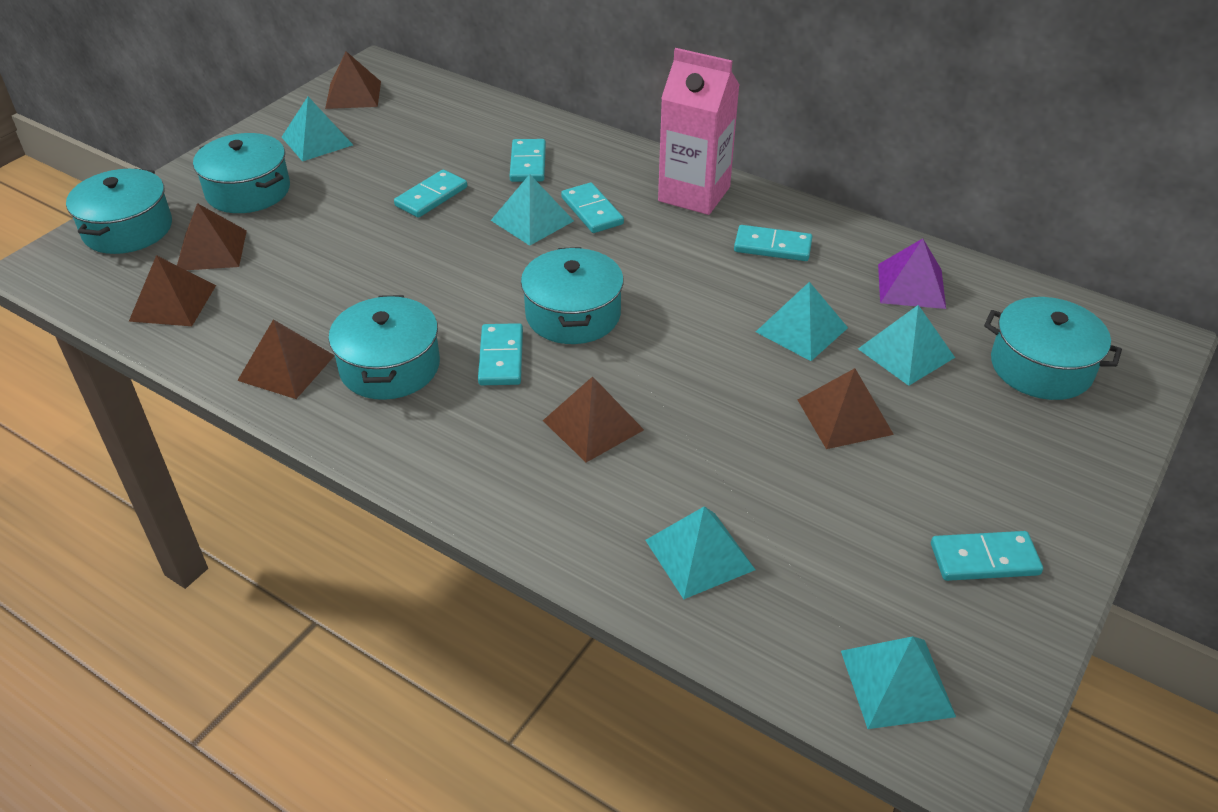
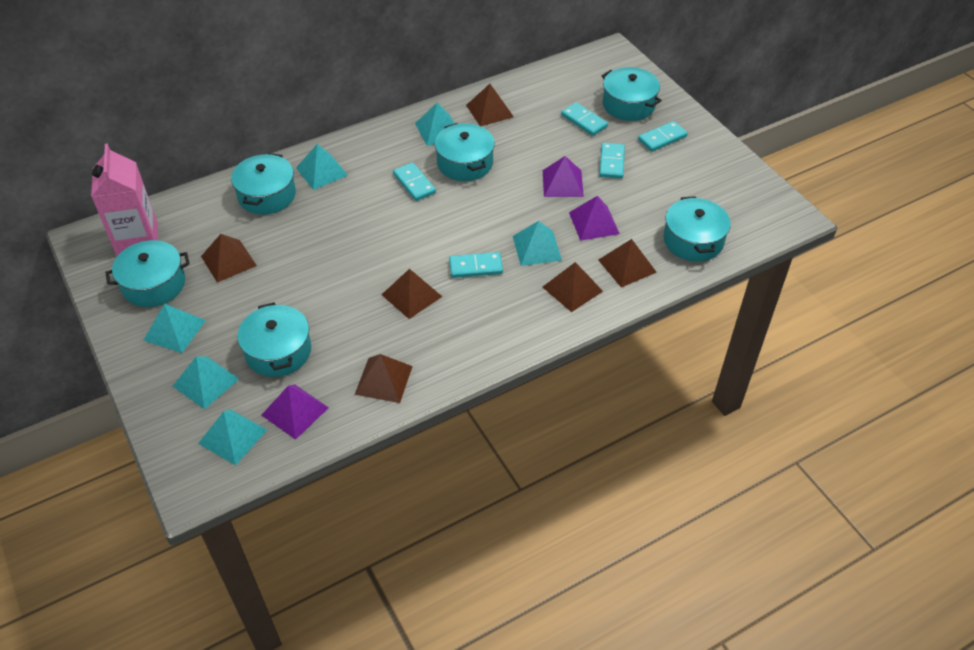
purple pyramid: [878,238,946,309] = 1 -> [262,384,329,440] [543,156,584,197] [569,196,620,241] = 3
turquoise domino: [394,170,467,218] [478,323,523,385] [510,139,546,182] [561,183,624,233] [734,225,813,261] [931,531,1043,581] = 6 -> [393,162,436,201] [449,252,503,278] [561,102,608,136] [599,143,625,179] [638,121,688,152] = 5
turquoise pot: [66,168,172,254] [193,133,290,213] [329,295,440,400] [521,247,624,344] [984,297,1122,400] = 5 -> [105,240,190,307] [231,153,296,215] [237,302,311,377] [435,123,495,181] [602,67,662,121] [663,196,731,261] = 6

